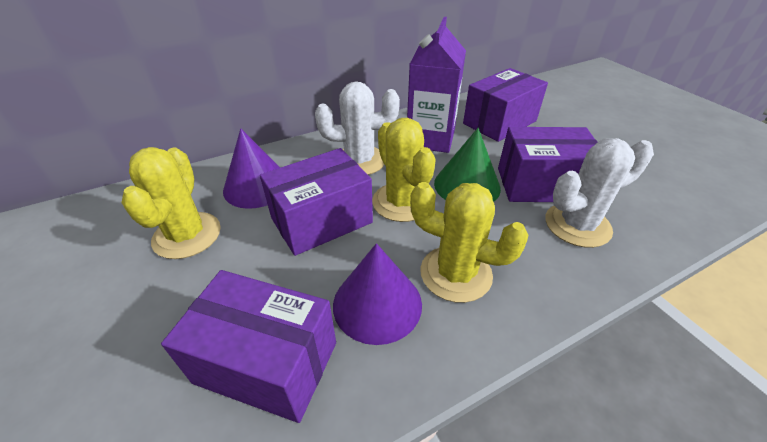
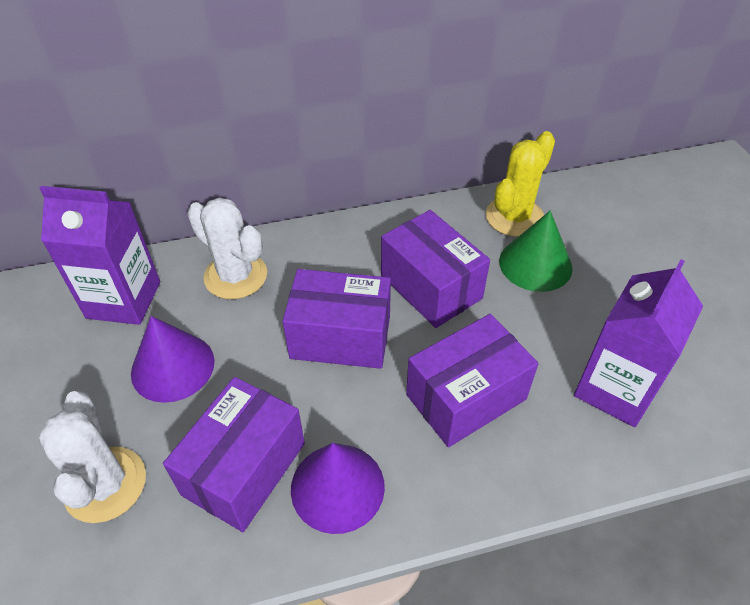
purple carton: [407,17,466,153] = 1 -> [39,186,160,325] [574,259,703,427] = 2
yellow cactus: [122,147,221,259] [372,118,436,222] [410,182,529,303] = 3 -> [486,131,555,237] = 1

